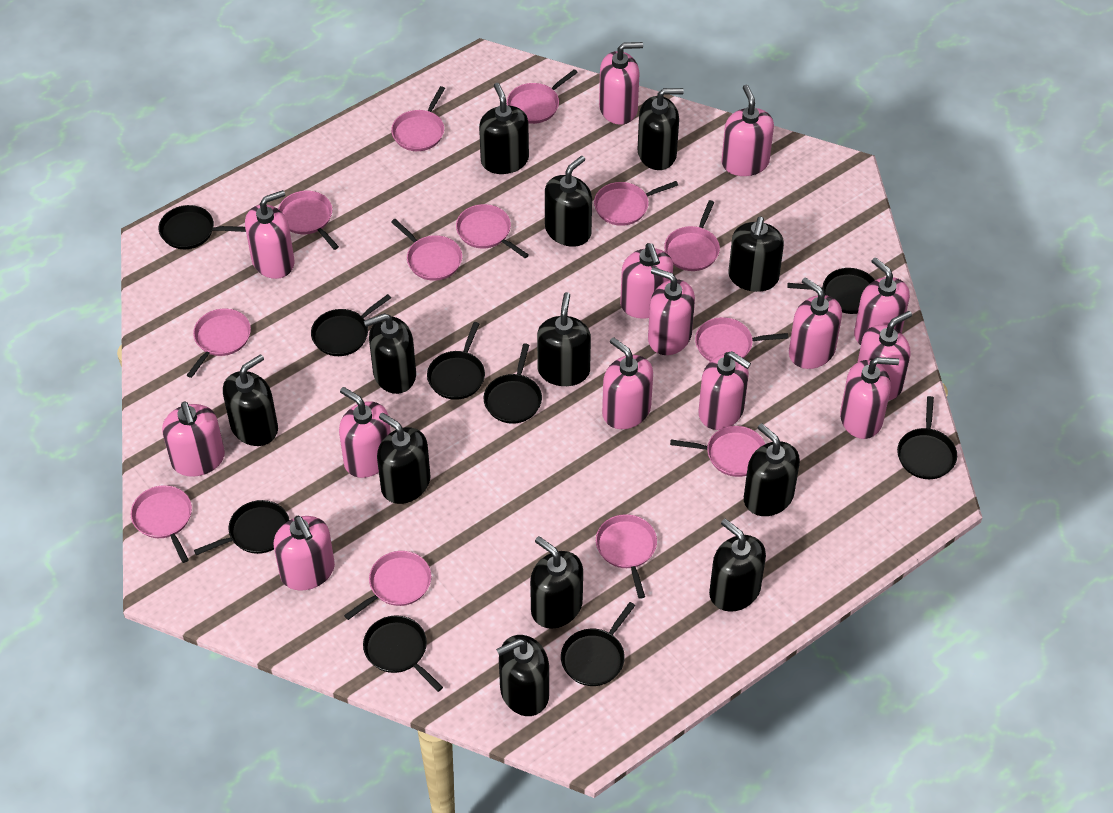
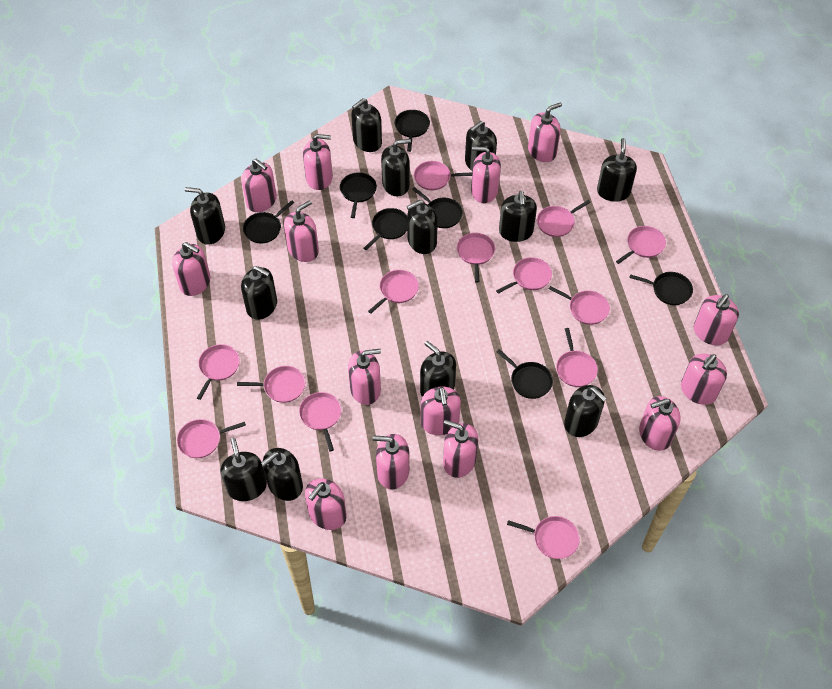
black pan: [158,205,246,249] [194,500,289,555] [311,294,391,356] [363,615,443,692] [427,322,485,400] [484,343,542,424] [561,602,636,686] [787,268,875,314] [897,396,957,479] = 9 -> [243,200,294,244] [340,172,377,218] [364,208,408,250] [395,110,430,152] [412,187,463,228] [496,349,553,399] [629,272,693,305] = 7

